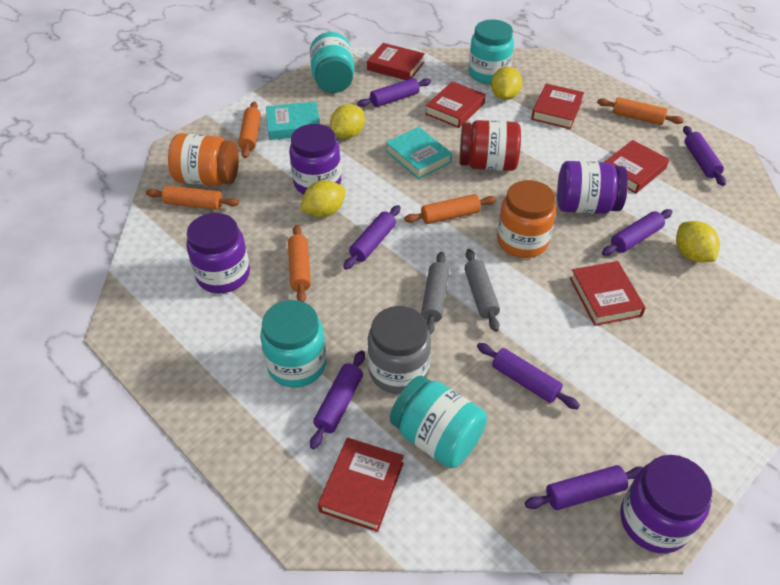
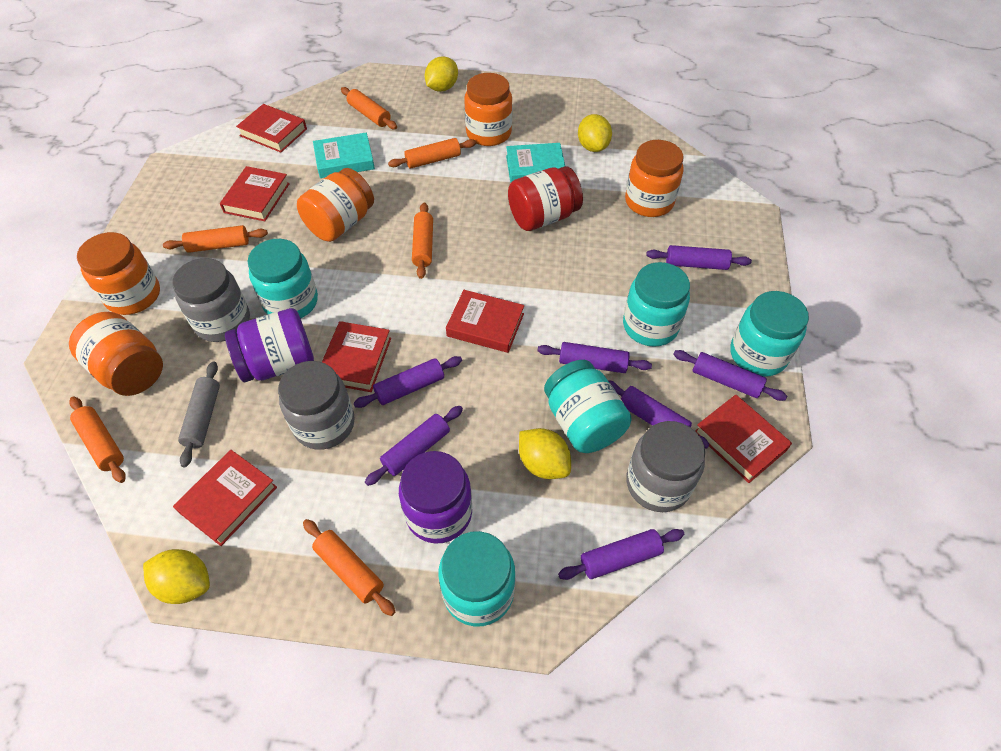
grey jar: [368,306,431,394] = 1 -> [172,258,250,342] [278,361,355,450] [626,421,705,512] = 3
grey rolling pin: [421,252,449,335] [464,249,500,332] = 2 -> [178,361,220,467] = 1
orange jar: [168,133,239,186] [497,180,556,258] = 2 -> [69,312,163,396] [77,232,160,315] [297,168,374,242] [464,73,512,146] [625,140,684,217] = 5
orange rolling pin: [146,185,239,210] [238,101,261,158] [288,225,311,302] [404,194,497,224] [597,97,684,125] = 5 -> [69,396,126,483] [163,225,268,253] [303,519,395,616] [341,87,397,130] [388,138,476,169] [412,203,433,279] = 6
purple jar: [186,213,250,293] [289,124,341,194] [557,161,628,214] [620,455,713,553] = 4 -> [225,308,314,382] [399,451,472,544] = 2
turquoise jar: [260,300,327,388] [310,32,354,93] [390,376,487,468] [469,20,514,84] = 4 -> [248,239,318,318] [438,531,515,626] [544,360,632,453] [623,262,690,347] [730,291,809,377] = 5

